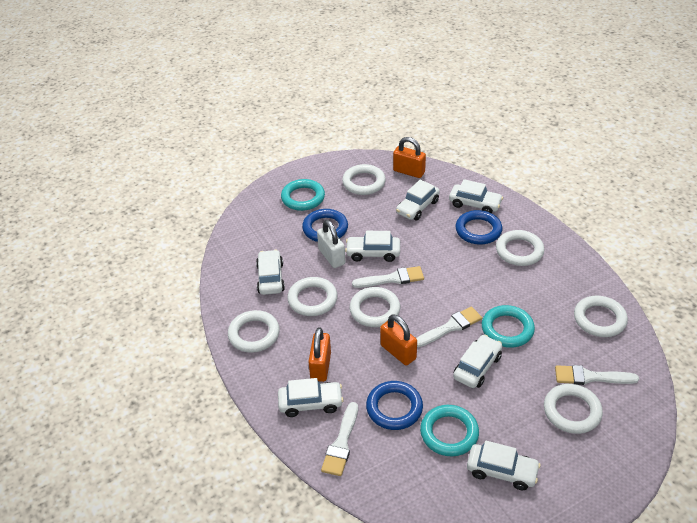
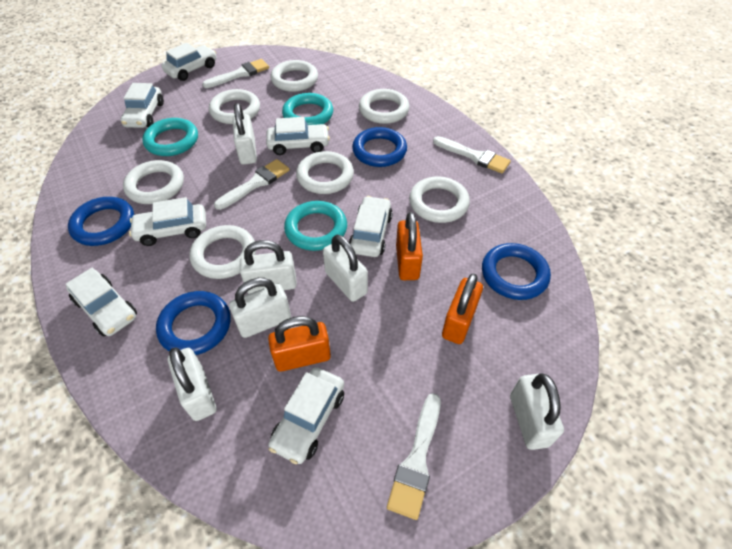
blue ring: [302,209,348,242] [366,381,423,430] [455,210,502,245] = 3 -> [68,197,134,246] [156,291,231,355] [352,127,407,167] [482,243,551,300] = 4
white padlock: [317,220,345,268] = 1 -> [168,347,216,421] [229,278,291,338] [233,103,257,165] [240,240,297,294] [323,235,368,302] [510,373,564,450] = 6

